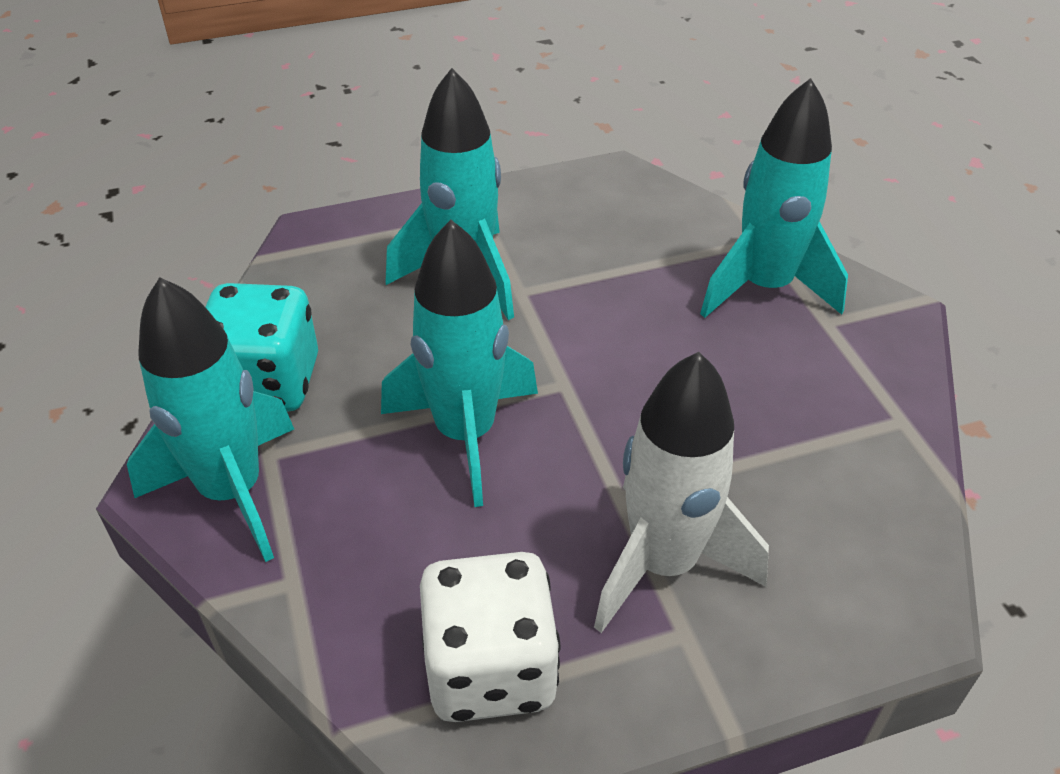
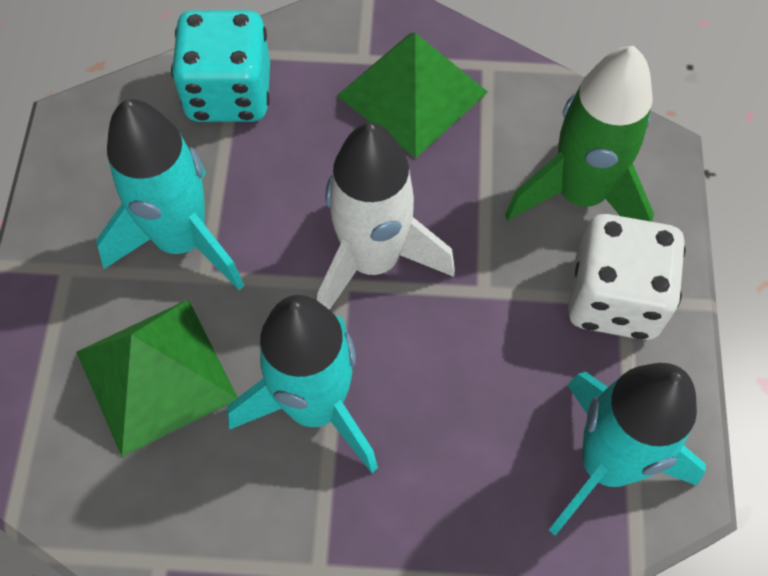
green pyramid: none = 0 -> [76,299,238,457] [337,33,488,158] = 2
green rocket: none = 0 -> [505,46,654,222] = 1
turquoise rocket: [127,277,294,562] [381,220,538,507] [386,68,514,320] [700,78,848,318] = 4 -> [96,99,244,290] [227,295,378,473] [549,363,706,536] = 3

